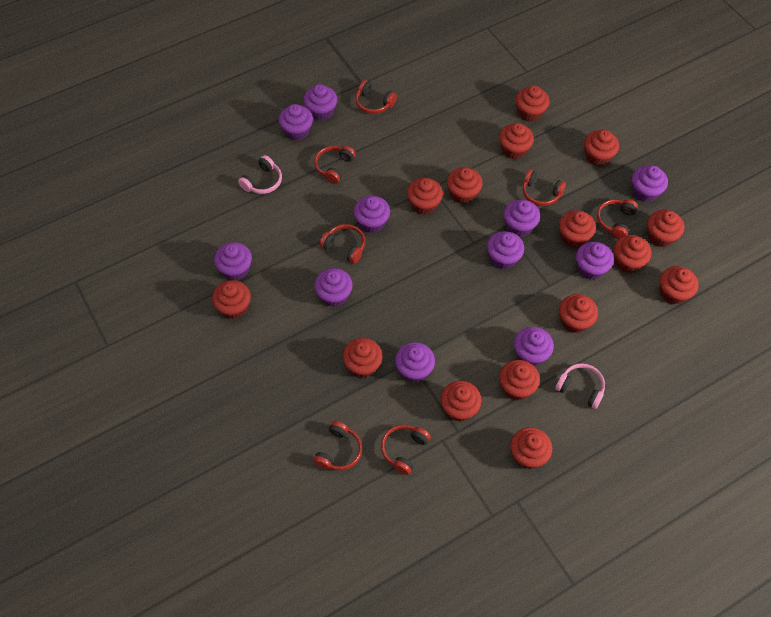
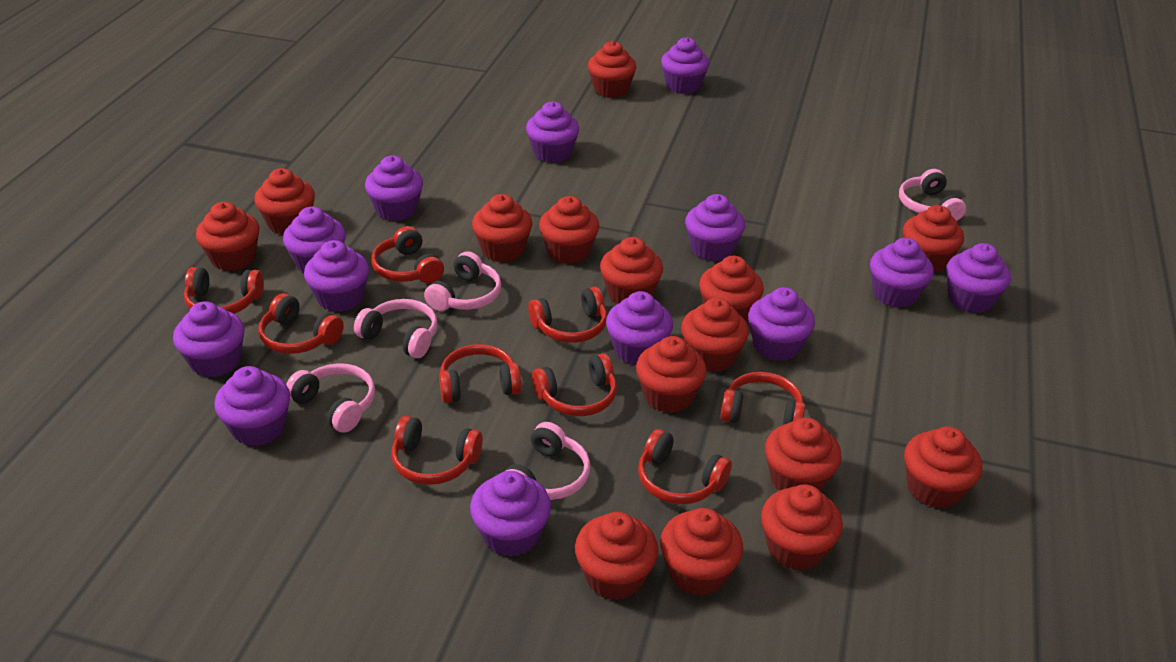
pink headphones: [238,155,282,194] [555,363,605,409] = 2 -> [286,363,375,433] [354,299,438,358] [424,251,501,311] [505,422,590,500] [899,169,966,221] = 5
purple cupcake: [214,242,252,280] [279,104,313,141] [304,84,337,121] [314,268,353,307] [354,196,390,233] [395,342,435,382] [487,231,524,269] [504,200,540,237] [514,327,554,366] [576,242,614,280] [632,166,668,202] = 11 -> [173,301,245,377] [214,366,290,446] [283,207,346,274] [304,240,369,312] [365,156,423,221] [470,471,551,557] [526,102,579,163] [606,291,673,365] [661,37,709,94] [685,194,745,261] [748,287,815,361] [870,238,934,308] [946,243,1011,313] = 13
red headphones: [313,421,362,471] [314,146,356,184] [320,224,365,264] [355,80,397,114] [381,425,431,475] [522,169,566,206] [597,199,638,239] = 7 -> [184,267,264,314] [258,293,344,354] [371,226,444,283] [392,416,483,485] [439,344,521,403] [528,287,607,343] [532,353,617,416] [638,429,732,504] [721,372,805,425] = 9

